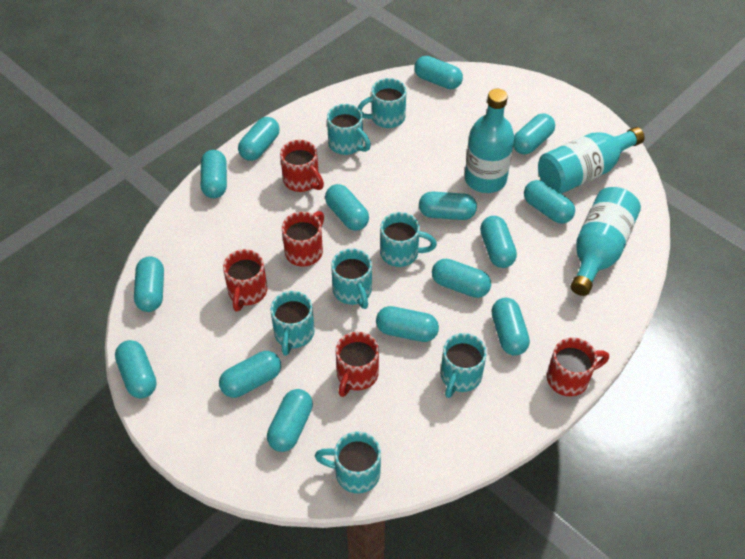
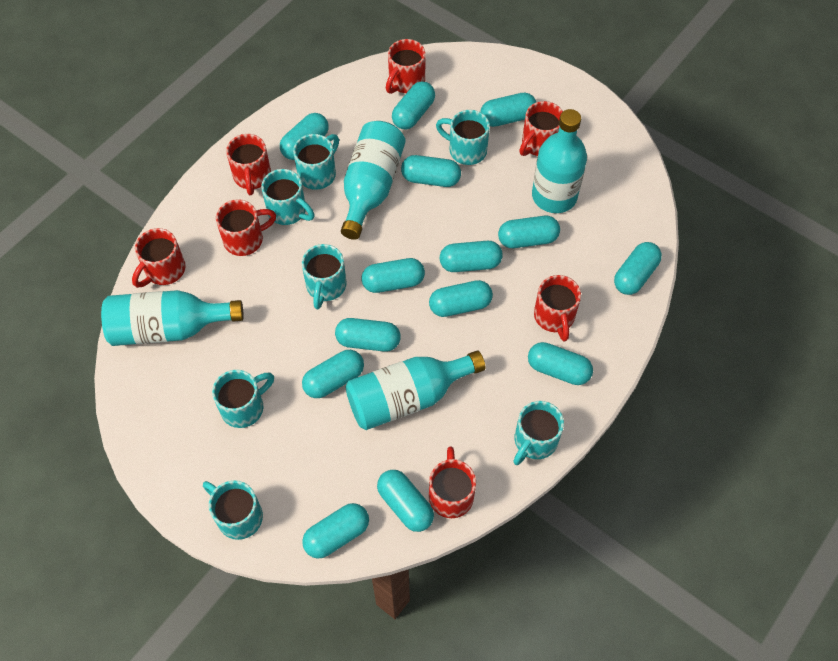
red mug: [223,249,267,312] [280,140,324,192] [282,211,324,266] [336,332,379,397] [547,337,609,396] = 5 -> [132,228,186,288] [216,199,276,256] [226,134,271,195] [386,39,426,94] [429,446,476,518] [519,101,563,156] [534,275,581,342] = 7
turquoise bottle: [465,89,514,193] [538,127,645,194] [571,187,641,296] = 3 -> [101,290,244,346] [341,121,406,240] [346,351,486,430] [532,109,587,213] = 4
turquoise capsule: [115,340,157,398] [134,256,164,312] [201,150,227,198] [219,351,281,398] [238,117,280,161] [267,389,313,452] [325,184,369,231] [376,306,439,342] [414,56,463,90] [419,192,477,220] [432,259,491,298] [480,216,517,268] [491,298,530,356] [513,113,555,154] [524,180,575,224] = 15 -> [280,113,329,160] [302,350,364,398] [302,503,369,559] [335,318,401,352] [362,258,425,293] [377,470,434,532] [392,81,435,130] [401,155,461,187] [429,280,493,317] [440,241,503,272] [480,93,536,127] [498,216,560,248] [528,342,593,385] [614,242,662,295] = 14

